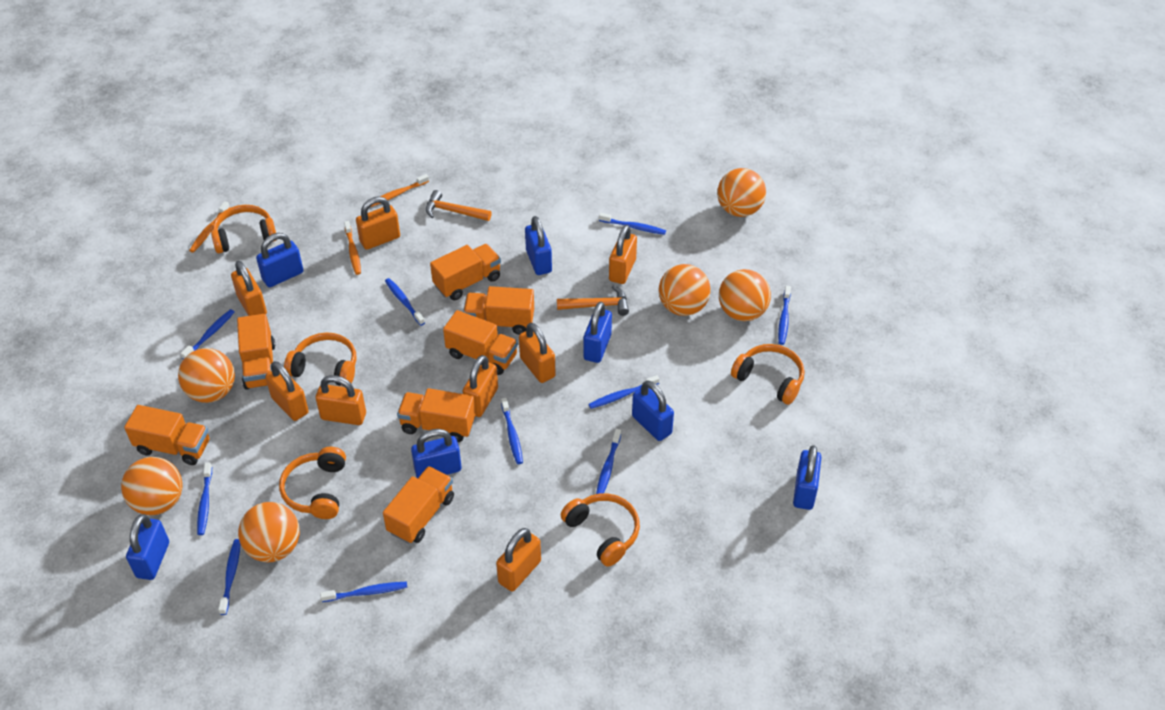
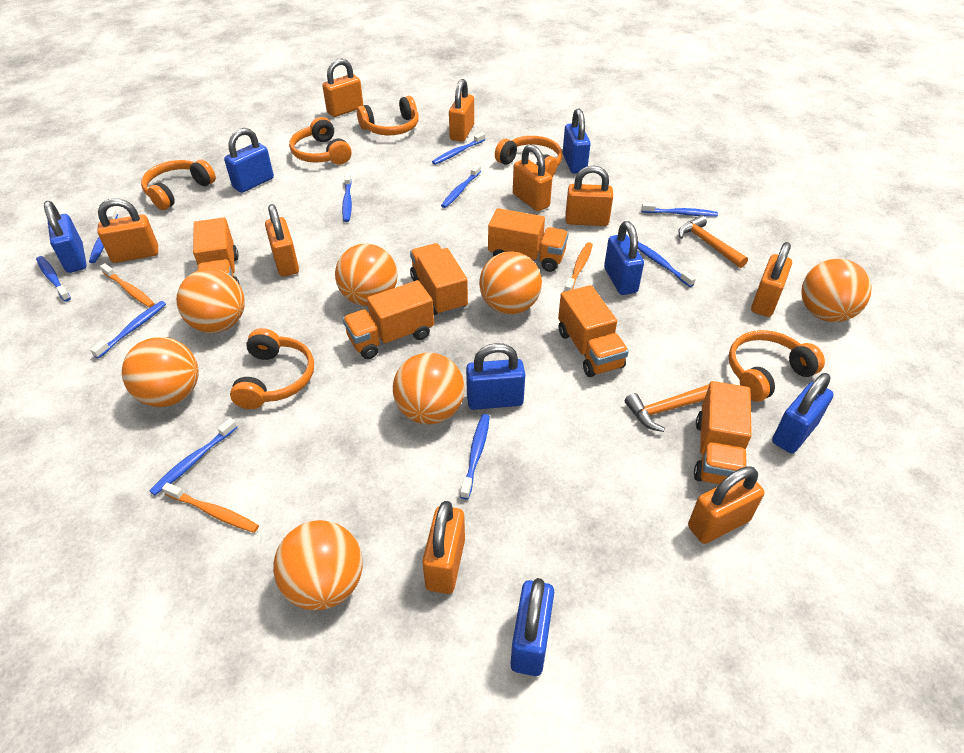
orange ball: [121,457,183,515] [178,348,235,403] [238,502,300,562] [659,264,711,316] [717,168,766,217] [719,269,771,321] = 6 -> [122,337,199,407] [176,269,245,333] [273,520,363,610] [335,244,398,306] [393,353,465,424] [479,251,542,314] [802,259,872,322] = 7
orange headphones: [211,205,276,253] [279,447,346,519] [284,332,357,386] [561,493,640,567] [731,344,805,405] = 5 -> [141,160,216,210] [230,328,314,409] [289,117,352,165] [357,96,419,135] [495,136,563,177] [729,330,825,402] = 6
orange padlock: [231,261,267,316] [265,361,309,421] [316,375,366,425] [356,196,400,250] [463,355,498,417] [496,528,541,591] [519,323,556,383] [609,225,637,284] = 8 -> [97,199,158,263] [265,204,299,277] [322,59,363,117] [422,501,465,594] [449,79,474,142] [513,144,552,211] [565,165,613,226] [688,467,764,544] [751,242,792,317] = 9
orange truck: [124,405,210,465] [237,314,275,390] [383,466,454,544] [397,388,476,442] [430,244,501,300] [443,310,518,375] [463,286,534,335] = 7 -> [193,217,240,285] [343,280,434,359] [410,243,468,316] [488,208,568,272] [558,285,629,377] [694,381,752,484] = 6

